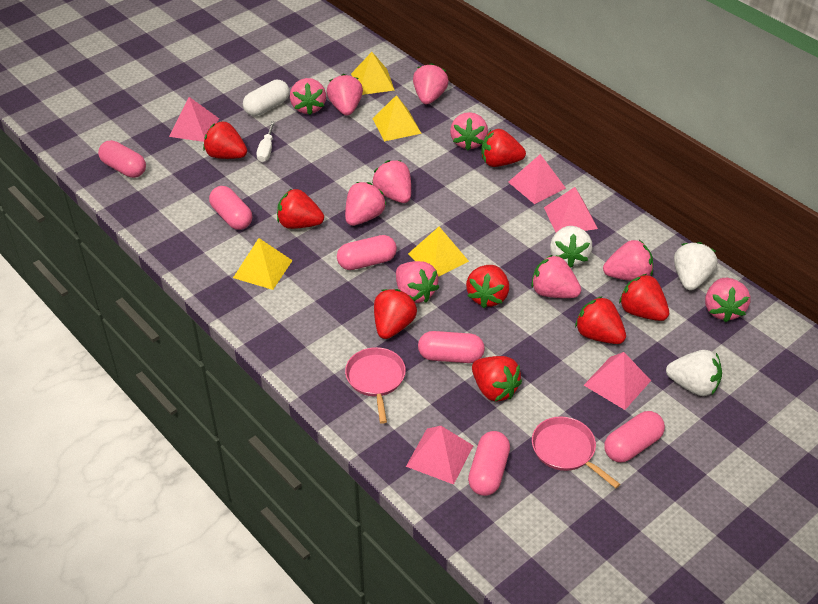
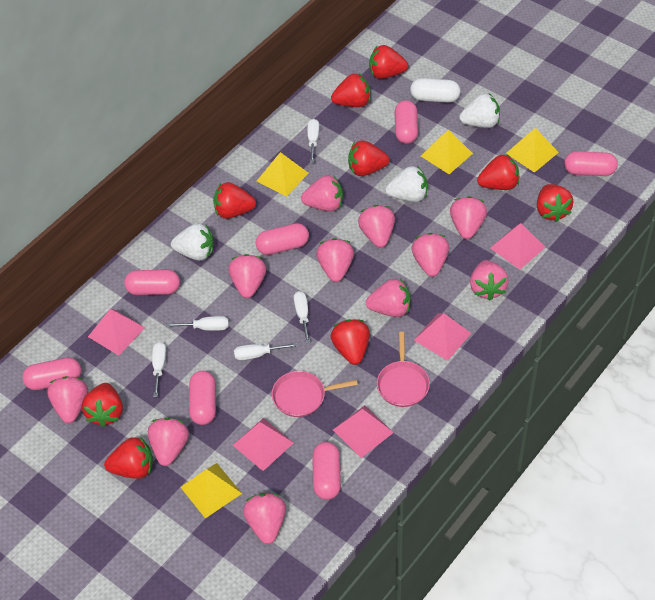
pink capsule: [98,140,146,178] [209,186,252,230] [337,235,397,270] [418,331,485,363] [468,431,510,496] [604,411,665,462] = 6 -> [23,357,81,390] [124,269,180,295] [189,371,216,425] [256,223,309,255] [312,442,341,500] [395,100,418,144] [564,151,618,176] = 7
pink strawberry: [290,78,326,115] [327,74,363,116] [345,182,386,226] [372,160,411,203] [396,261,439,303] [413,63,449,104] [450,112,488,150] [531,255,581,298] [603,240,653,281] [705,278,751,322] = 10 -> [47,376,88,423] [148,418,189,466] [228,254,266,298] [243,493,286,544] [301,175,343,212] [316,238,354,282] [358,205,395,248] [366,279,410,317] [411,233,449,277] [450,196,487,239] [470,260,509,300] = 11
red strawberry: [203,121,247,159] [277,189,324,229] [374,289,417,339] [466,265,509,308] [472,356,522,402] [481,129,526,167] [575,296,626,344] [619,274,669,321] = 8 -> [82,383,123,427] [104,437,153,479] [213,182,256,219] [331,73,370,107] [331,319,370,365] [348,141,390,176] [369,45,408,79] [477,154,519,190] [537,184,573,222] = 9
white screwdriver: [256,121,275,162] = 1 -> [152,342,166,397] [166,316,229,331] [234,343,297,360] [294,291,310,343] [307,119,319,163] = 5

